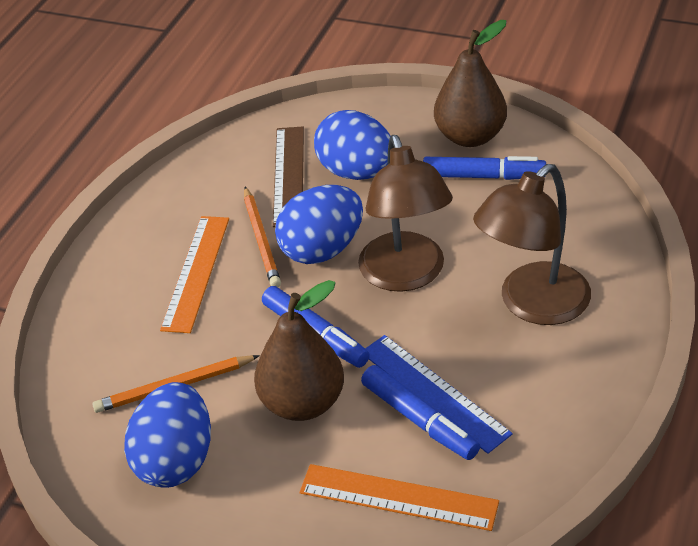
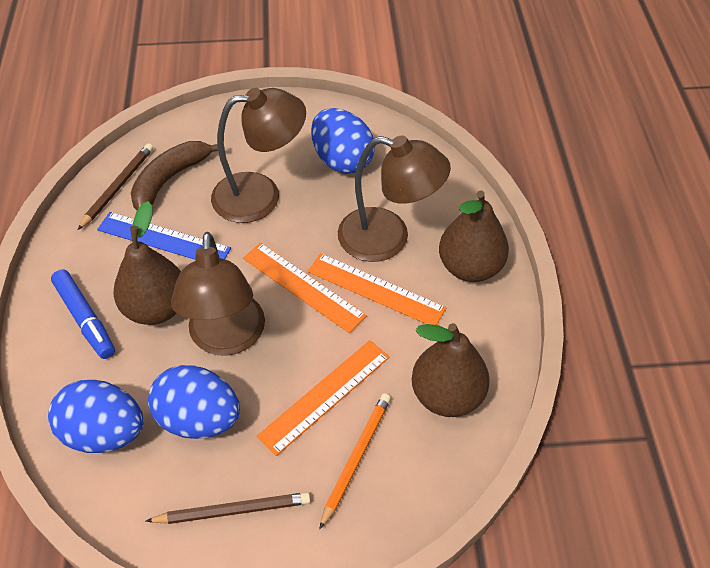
blue marker: [262,286,370,368] [361,365,480,460] [423,156,546,180] = 3 -> [51,269,115,359] = 1
brown banana: none = 0 -> [131,141,225,210] = 1
brown lamp: [358,135,453,292] [473,164,591,325] = 2 -> [171,232,265,356] [211,88,306,223] [338,135,451,262] = 3
brown pear: [254,280,344,421] [434,20,507,147] = 2 -> [113,201,181,325] [412,323,490,417] [439,190,509,282] = 3
brown pencil: none = 0 -> [78,143,153,230] [146,492,310,524] = 2
brown ruler: [273,127,304,227] = 1 -> none = 0
orange pencil: [92,355,260,413] [244,187,281,287] = 2 -> [319,393,391,529] = 1
orange ruler: [160,216,229,333] [299,464,499,531] = 2 -> [243,243,367,333] [257,340,390,456] [308,253,447,325] = 3

